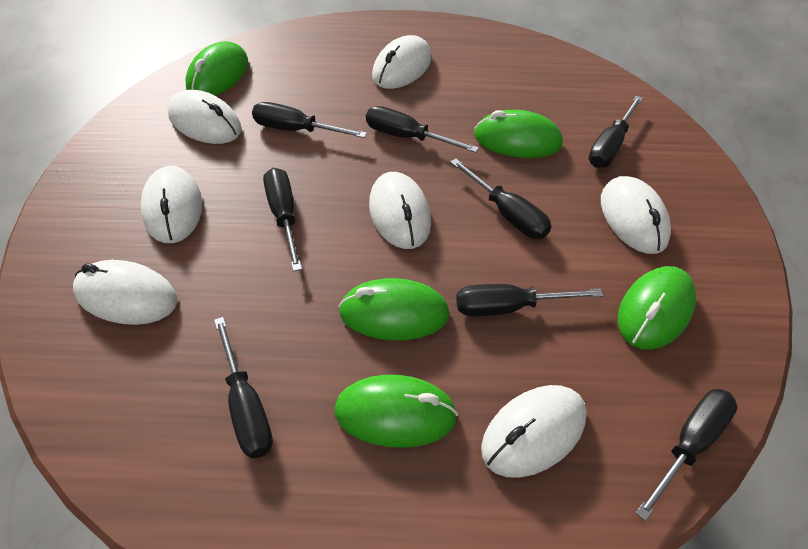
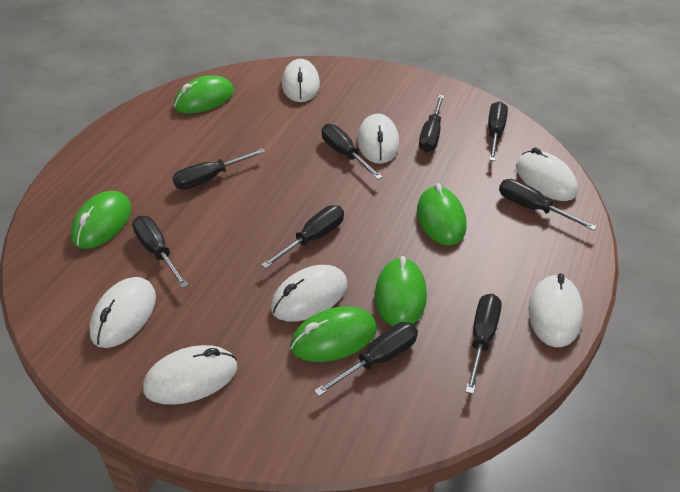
black screwdriver: [214,317,273,458] [252,102,367,138] [263,168,302,271] [366,106,479,153] [450,159,551,239] [456,284,603,317] [588,95,643,168] [636,389,738,521] = 8 -> [132,216,188,288] [172,148,265,189] [261,205,344,269] [314,322,418,396] [322,124,383,180] [419,95,444,152] [465,294,502,394] [488,101,508,161] [499,179,597,231] = 9

